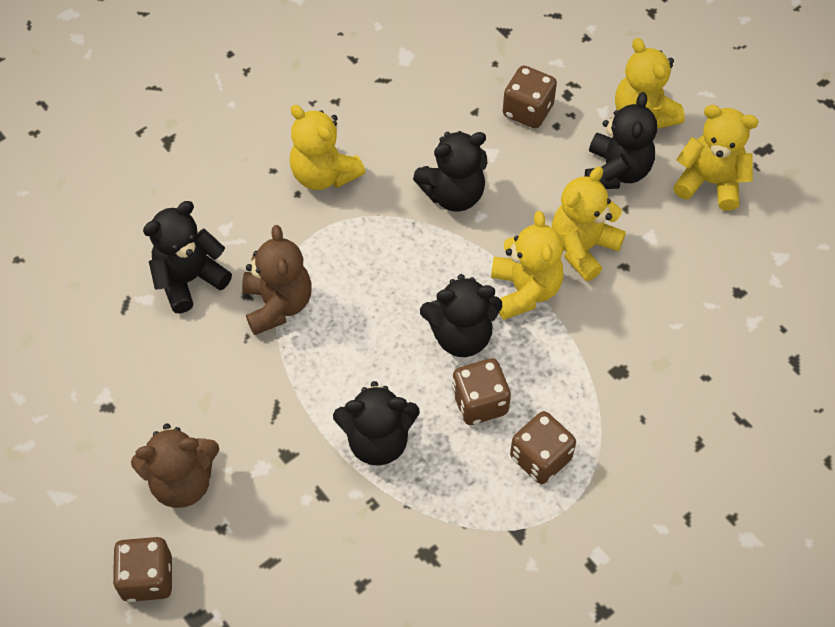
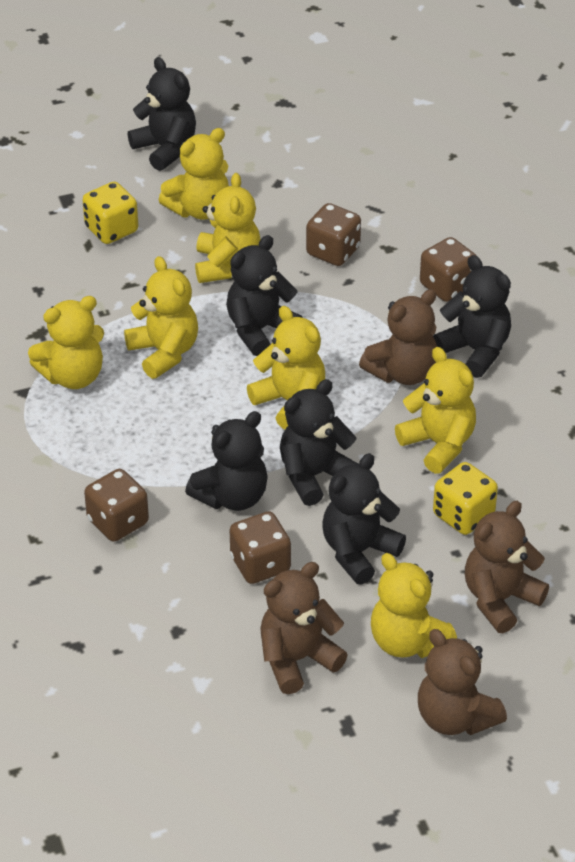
black teddy bear: [143,201,232,313] [333,381,420,466] [413,131,488,212] [420,274,502,357] [585,92,657,189] = 5 -> [127,57,196,171] [185,411,268,511] [226,235,303,356] [280,379,359,506] [323,453,406,585] [433,255,511,378] = 6
brown teddy bear: [131,424,220,508] [242,225,312,335] = 2 -> [261,562,348,694] [359,289,437,385] [418,629,507,735] [465,501,549,633] = 4
yellow dice: none = 0 -> [83,182,138,244] [433,462,498,535] = 2
yellow teddy bear: [290,105,365,190] [491,211,563,320] [552,167,626,281] [615,38,685,129] [673,105,759,211] = 5 -> [28,296,104,389] [124,256,198,379] [159,128,229,220] [195,173,260,283] [247,306,325,429] [371,553,457,658] [395,347,476,474] = 7

